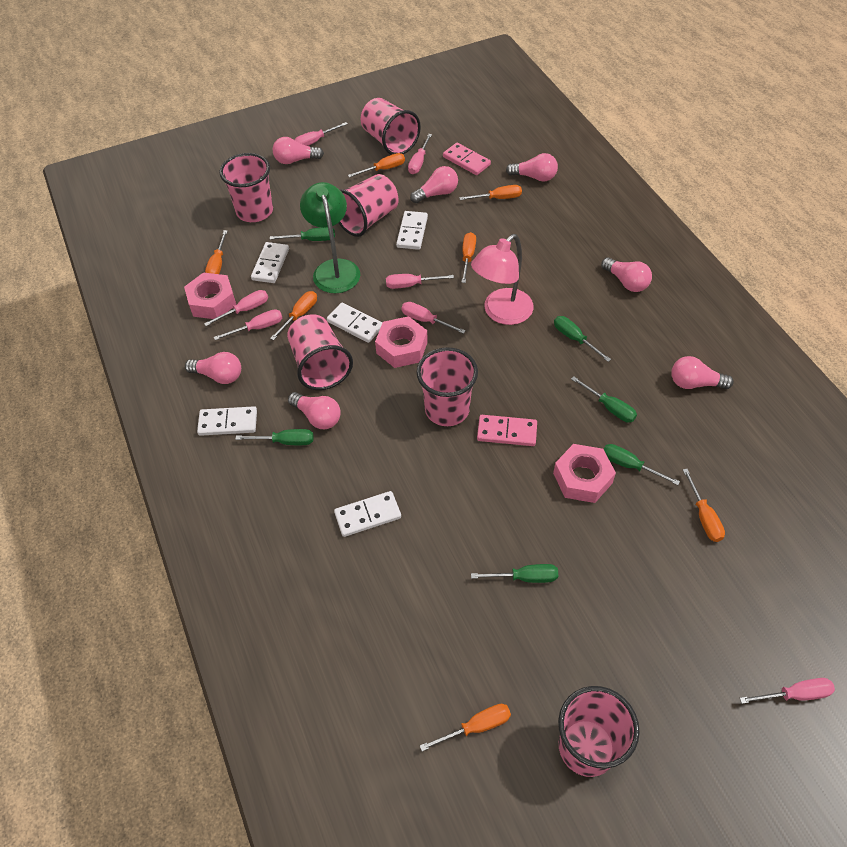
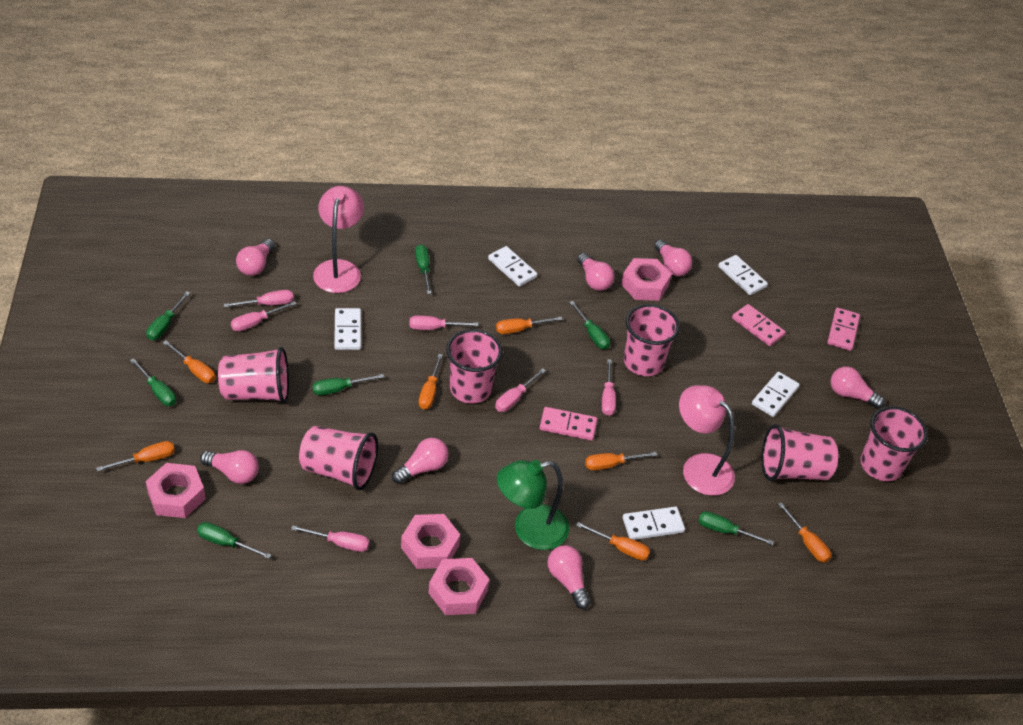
green screwdriver: [235,429,313,445] [270,227,335,241] [471,564,558,583] [554,316,611,362] [571,376,637,422] [604,444,680,485] = 6 -> [130,358,176,406] [146,291,190,340] [197,522,271,559] [312,374,384,395] [415,244,431,294] [569,301,610,349] [698,511,774,545] = 7
pink domino: [443,143,491,175] [477,415,537,446] = 2 -> [540,407,597,441] [732,304,786,346] [827,308,860,351] = 3
pink lamp: [471,234,533,325] = 1 -> [313,186,364,293] [679,385,735,496] = 2
pink nut: [184,272,236,319] [375,316,428,368] [553,444,616,503] = 3 -> [146,463,206,518] [401,514,460,569] [429,558,489,615] [621,258,672,301] = 4
pink screwdriver: [204,290,268,326] [214,309,282,340] [295,122,347,146] [386,274,454,289] [401,302,466,334] [408,134,432,174] [740,678,835,704] = 7 -> [223,290,294,307] [231,301,296,332] [291,525,369,552] [409,316,478,330] [495,368,546,412] [602,359,616,416] = 6

